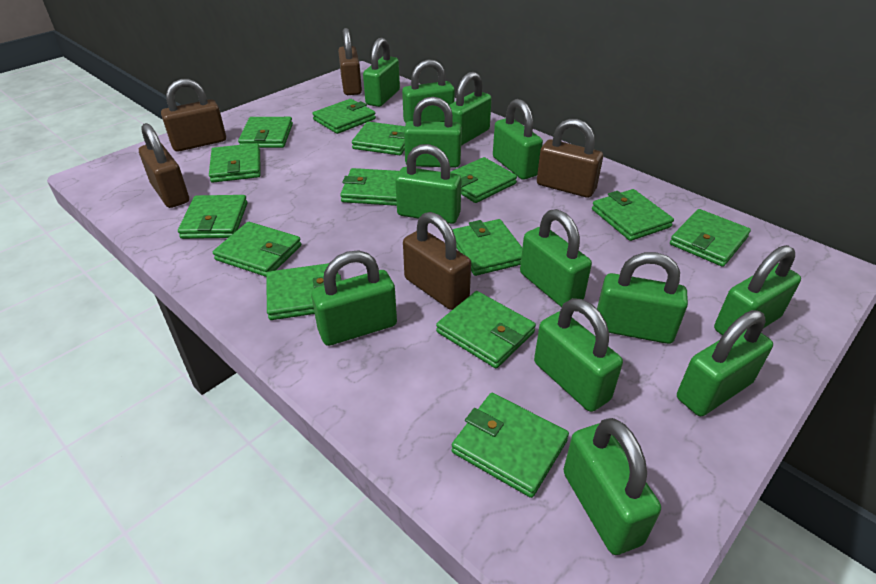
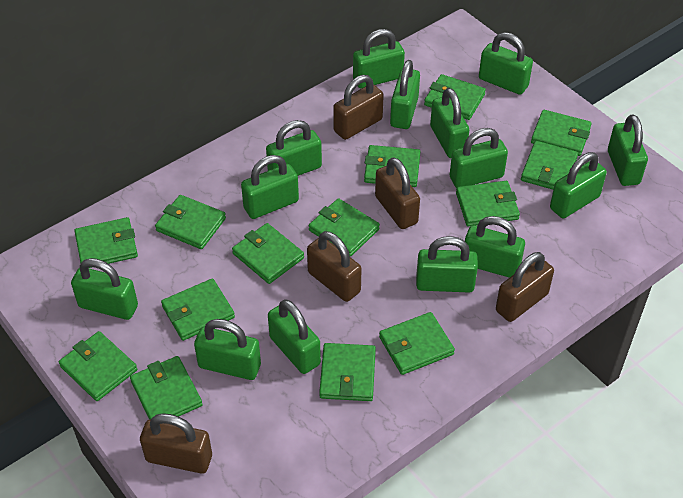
green padlock: [311,251,397,346] [363,38,400,107] [395,144,462,224] [402,59,455,123] [404,97,462,168] [449,72,492,146] [493,99,543,180] [520,209,592,307] [534,298,623,412] [563,418,661,555] [597,252,688,344] [677,310,773,416] [714,245,801,335] = 13 -> [71,258,138,320] [194,319,261,380] [241,155,299,219] [266,120,322,176] [268,299,321,374] [353,29,405,88] [390,60,420,129] [416,236,478,293] [430,88,469,158] [450,128,508,188] [465,216,525,278] [479,32,533,95] [550,152,607,218] [608,115,648,186] = 14

